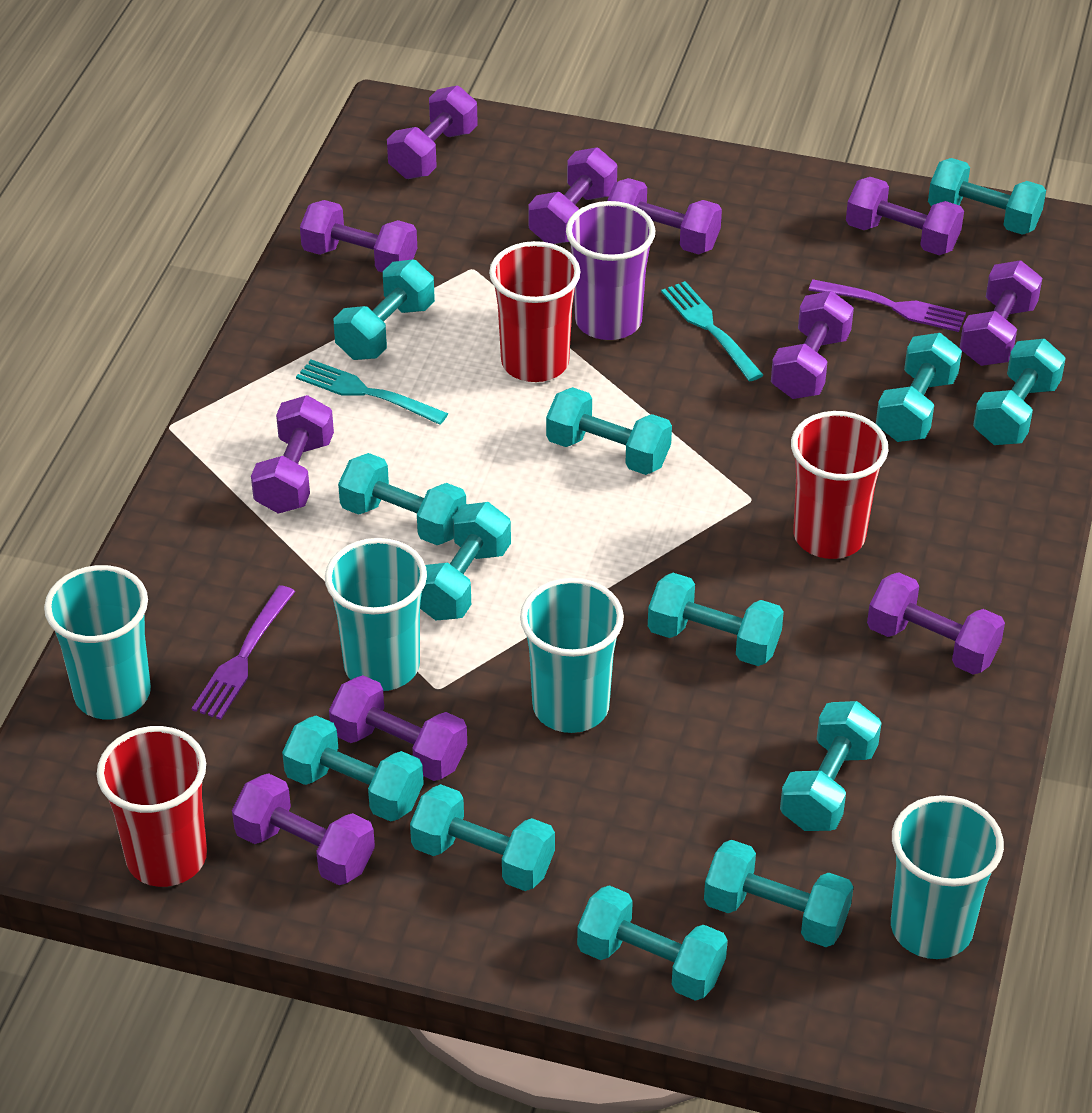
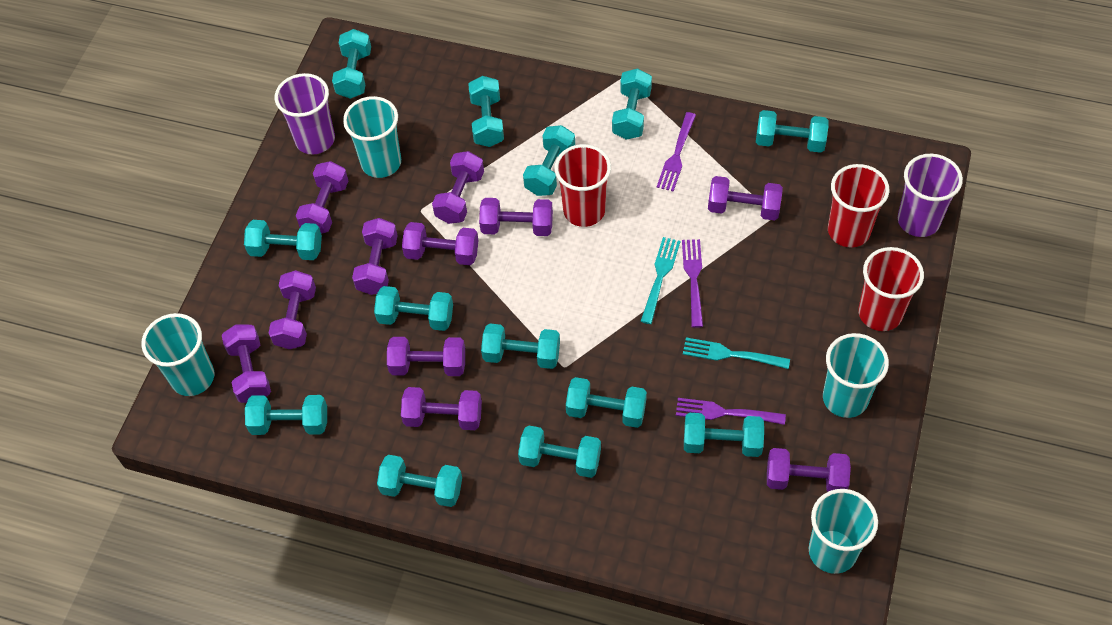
purple cup: [566,201,655,340] = 1 -> [275,73,335,155] [898,154,963,237] = 2
purple fork: [192,585,295,720] [809,279,966,332] = 2 -> [657,112,696,192] [676,398,786,425] [682,239,703,328] = 3

